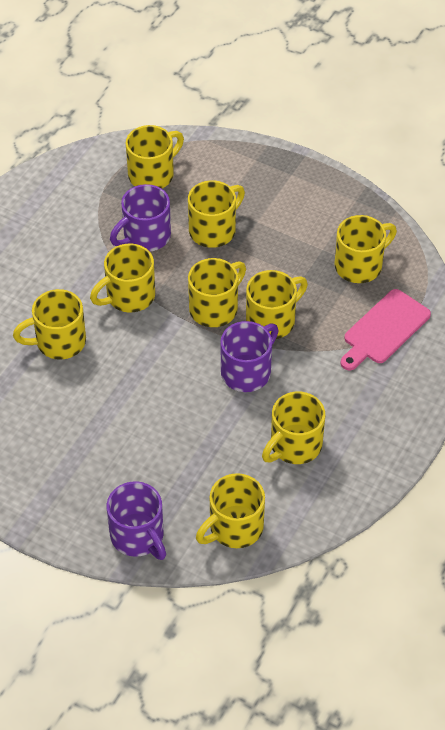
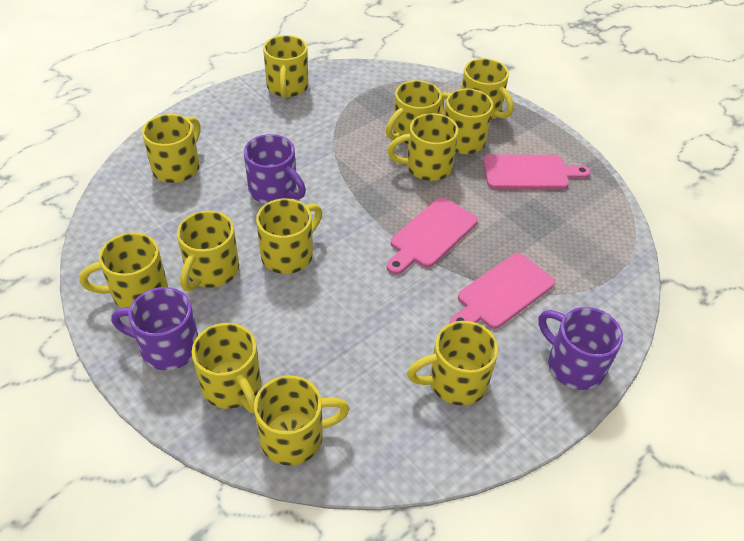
pink cutting board: [340,289,431,371] = 1 -> [386,197,478,275] [450,253,555,329] [483,154,591,189] = 3
yellow mug: [13,289,86,359] [90,243,155,312] [126,125,184,189] [188,180,245,248] [188,258,246,327] [196,473,265,548] [246,270,308,339] [262,392,325,464] [334,215,397,283] = 9 -> [79,232,168,308] [142,114,200,183] [177,211,239,291] [192,323,261,413] [254,375,350,465] [256,198,322,274] [263,35,309,98] [386,80,442,144] [388,113,459,181] [407,321,498,405] [440,89,493,154] [461,58,514,120] = 12

